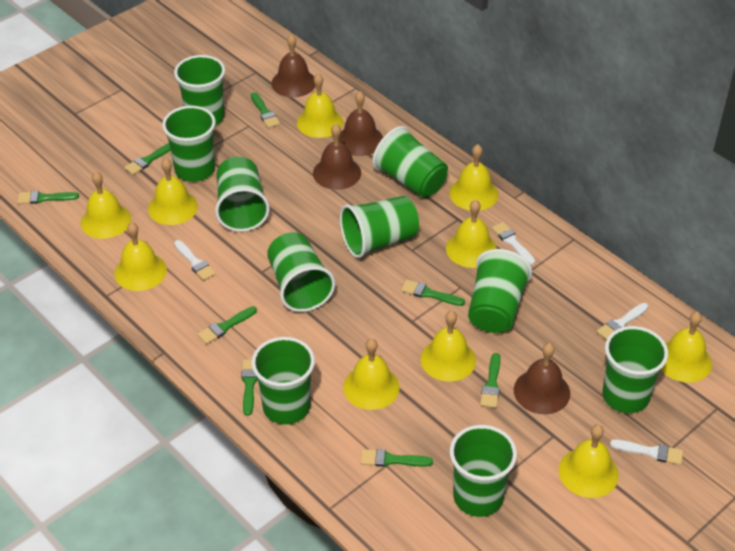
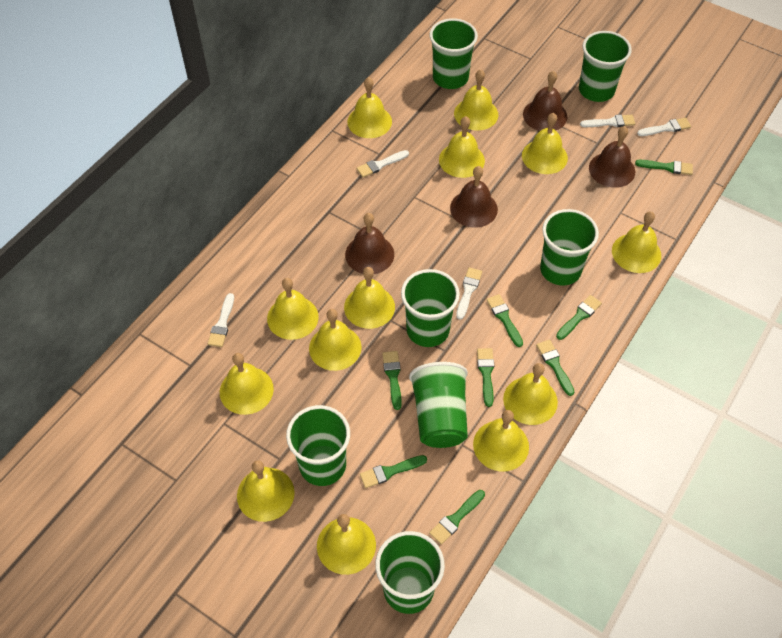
green cup: [162,106,216,182] [174,55,225,126] [215,157,270,232] [251,337,315,425] [267,232,335,312] [340,196,419,258] [372,126,448,198] [450,425,517,517] [468,249,532,333] [602,326,668,413] = 10 -> [286,405,350,486] [375,531,445,614] [401,269,460,347] [409,362,468,448] [430,18,478,89] [540,209,599,285] [579,31,632,102] = 7
white brush: [174,240,216,281] [492,222,535,265] [597,303,648,340] [610,439,683,465] = 4 -> [208,293,234,347] [357,150,409,177] [456,268,482,320] [580,115,635,127] [637,118,691,136] = 5
yellow bell: [81,172,131,239] [114,222,167,291] [148,158,198,225] [297,73,343,138] [343,338,400,410] [421,311,476,382] [446,200,497,268] [449,144,498,211] [559,425,619,498] [661,312,712,383] = 10 -> [220,353,274,415] [237,460,295,522] [267,278,318,340] [309,309,362,371] [317,514,376,575] [344,267,395,329] [347,77,392,138] [439,116,485,178] [454,69,498,130] [473,410,529,471] [503,363,558,425] [522,113,568,174] [612,211,661,273] = 13

